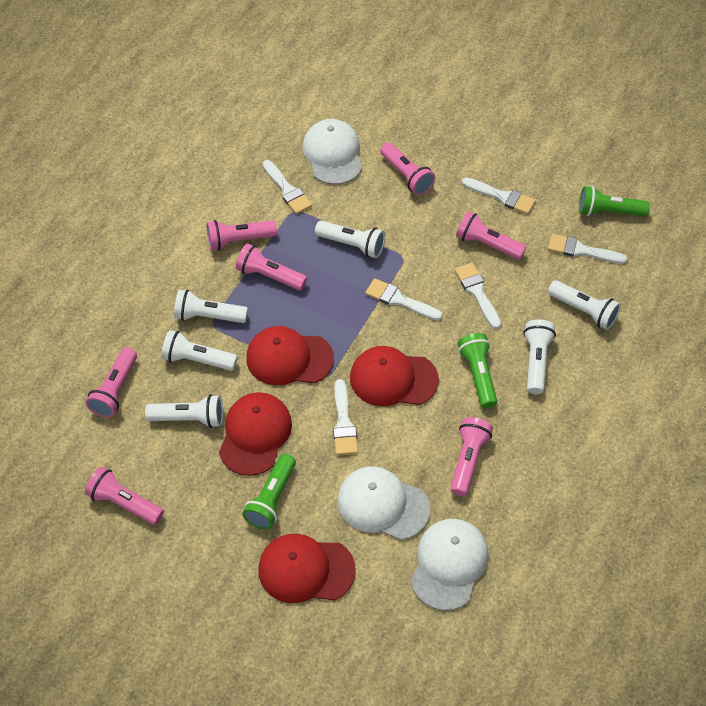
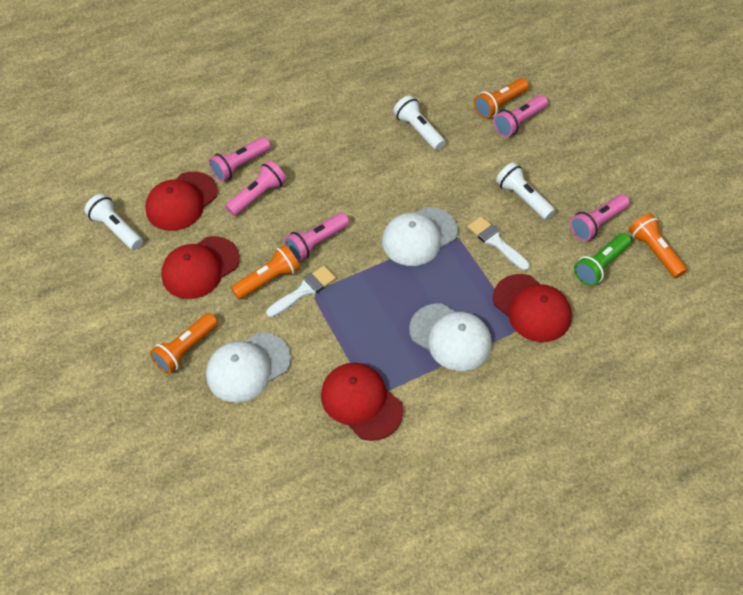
green flashlight: [242,454,296,530] [458,333,497,408] [579,186,650,217] = 3 -> [574,233,631,286] = 1
orange flashlight: none = 0 -> [150,313,218,374] [231,245,300,299] [474,78,529,119] [629,213,687,278] = 4
pink flashlight: [85,467,164,525] [86,347,137,418] [207,220,277,251] [236,243,307,290] [380,142,435,195] [450,417,493,496] [456,211,526,260] = 7 -> [209,137,271,182] [225,160,286,216] [285,213,349,261] [493,95,548,137] [570,194,630,241] = 5
white brush: [262,160,312,214] [333,379,358,455] [365,278,442,320] [455,263,501,329] [462,177,536,214] [548,234,627,264] = 6 -> [266,266,336,317] [468,216,530,271] = 2
white flashlight: [145,395,223,428] [161,330,238,371] [174,290,248,323] [315,221,385,258] [523,319,556,394] [548,280,621,330] = 6 -> [85,194,143,250] [393,95,445,150] [496,162,555,220] = 3

